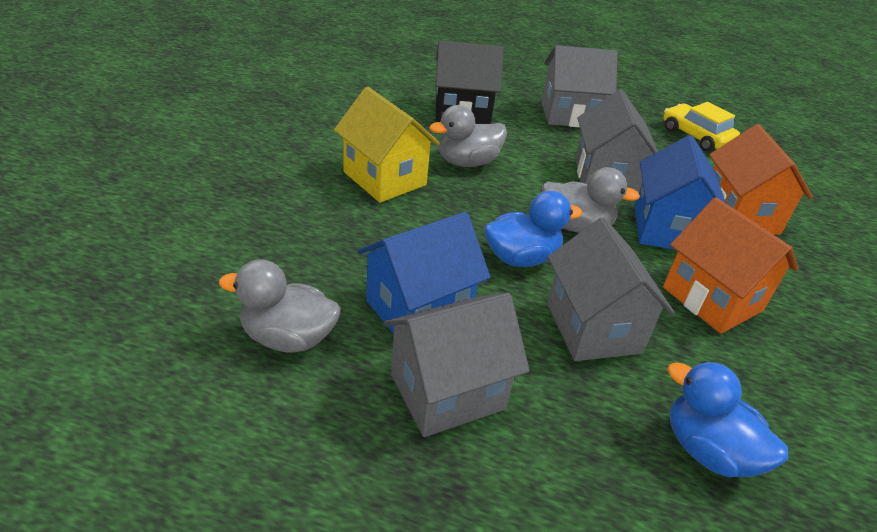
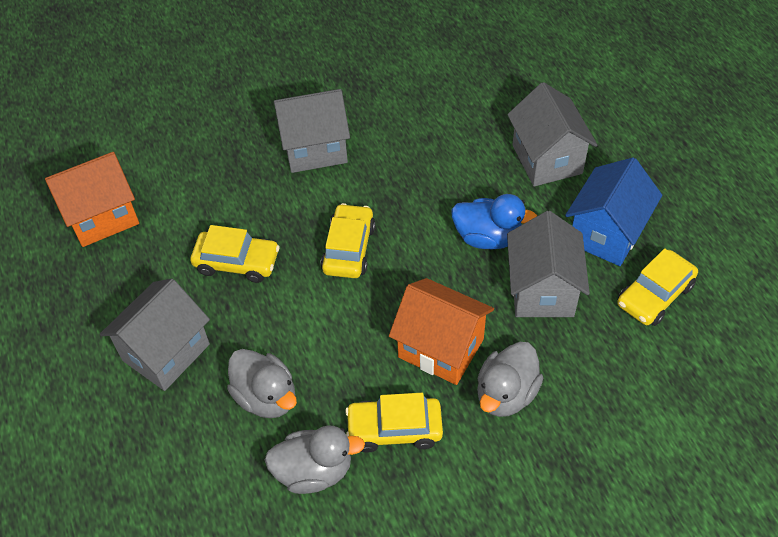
black house: [435,40,504,124] = 1 -> none = 0
blue duck: [484,191,582,267] [667,361,788,477] = 2 -> [451,194,537,250] = 1
blue house: [358,212,491,334] [634,135,726,250] = 2 -> [565,157,662,266] = 1
yellow car: [663,102,740,152] = 1 -> [191,225,280,283] [320,203,376,278] [345,393,443,453] [617,248,698,326] = 4
yellow house: [334,87,440,203] = 1 -> none = 0

